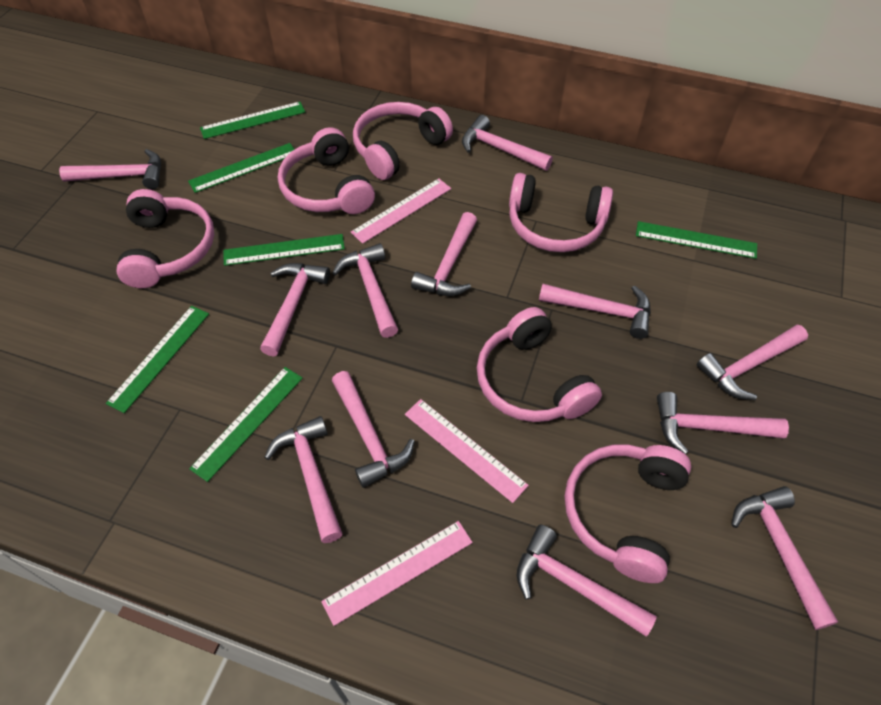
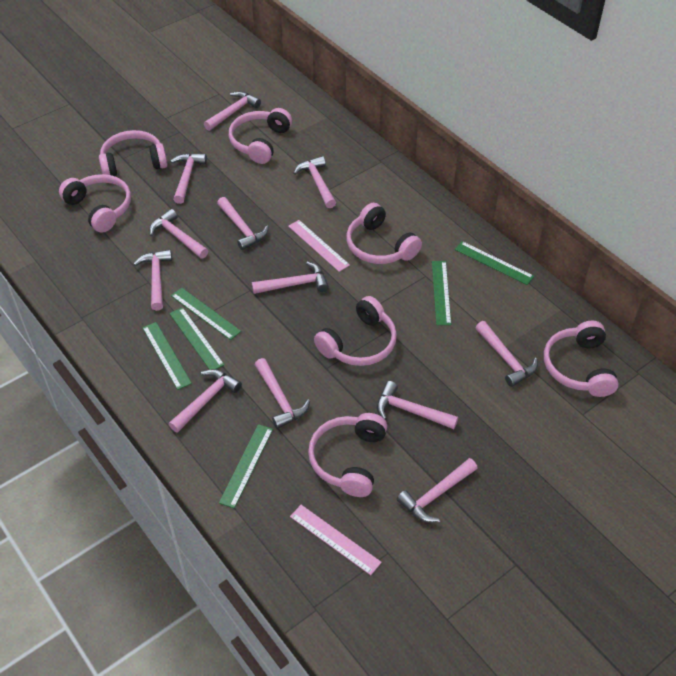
pink headphones: [116,189,215,288] [278,127,375,214] [353,102,453,180] [477,307,602,422] [509,173,613,252] [565,444,691,583] = 6 -> [59,174,131,233] [99,130,168,177] [229,108,292,164] [308,413,387,497] [314,296,397,366] [346,203,422,264] [544,321,619,397] = 7
pink ruler: [321,521,473,626] [351,178,451,244] [405,399,529,503] = 3 -> [288,220,350,272] [290,505,382,575] = 2

